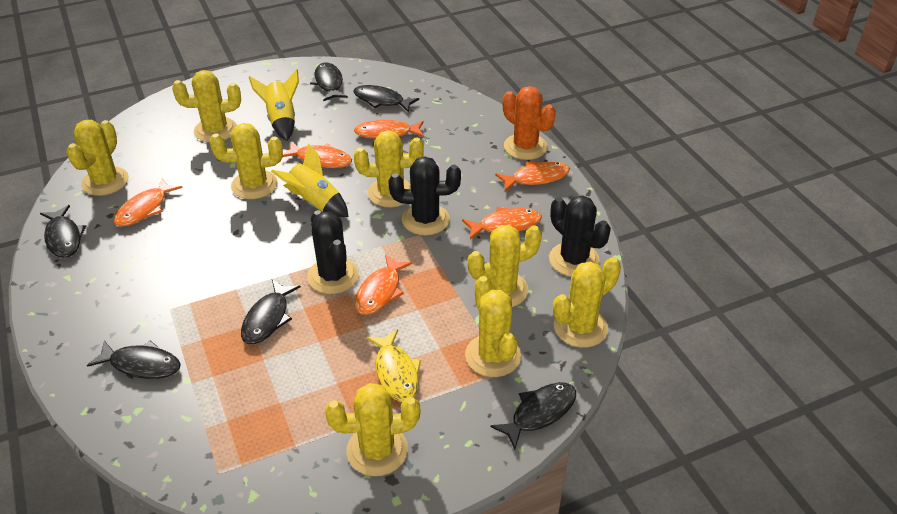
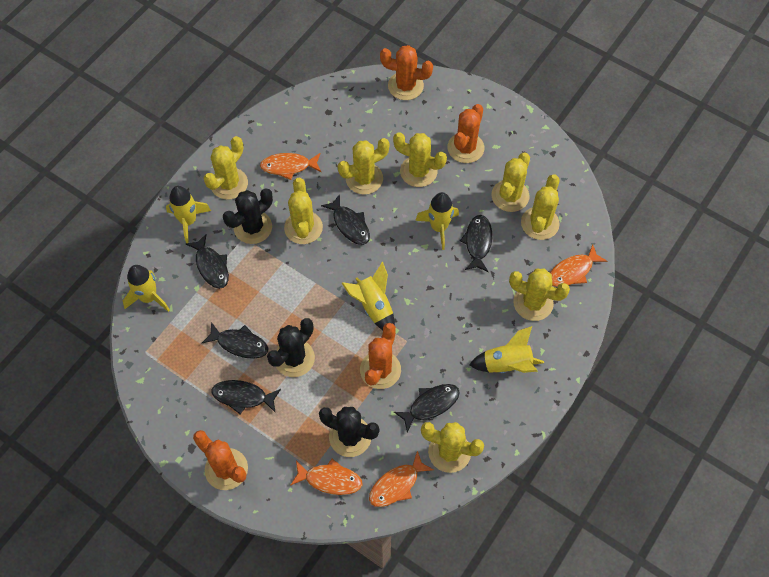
orange cactus: [503,86,556,160] = 1 -> [193,430,248,490] [360,323,401,389] [380,45,433,100] [447,104,484,163] = 4
orange fish: [114,178,183,226] [283,141,352,168] [354,120,424,139] [355,254,413,315] [462,207,542,239] [495,161,570,191] = 6 -> [260,153,321,180] [290,459,363,495] [369,451,434,507] [550,244,607,287] = 4
yellow fish: [366,329,421,402] = 1 -> none = 0
yellow rocket: [249,69,299,141] [271,143,349,217] = 2 -> [123,265,170,312] [166,186,211,243] [342,262,395,331] [415,192,459,250] [469,326,544,373] = 5

